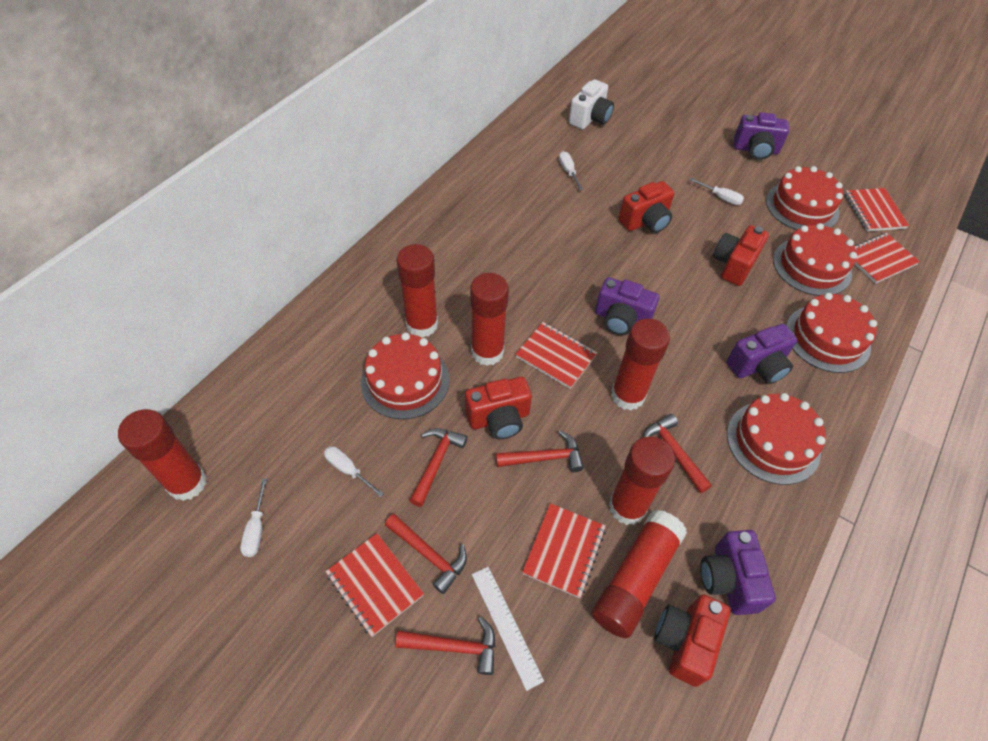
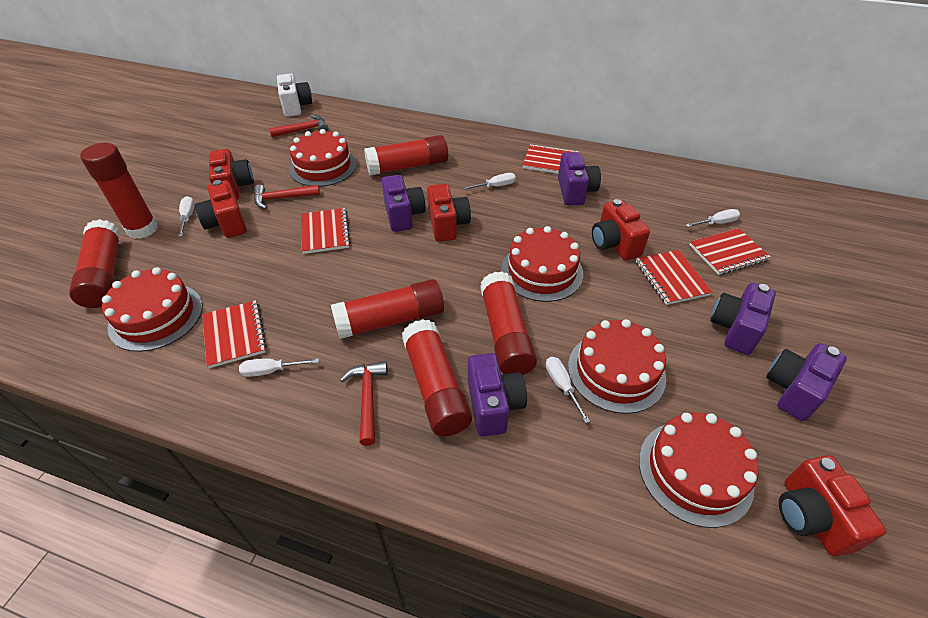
purple camera: [595,277,659,335] [700,530,776,615] [727,324,797,384] [734,112,789,160] = 4 -> [382,175,426,232] [468,353,527,437] [558,152,601,205] [710,283,776,355] [766,343,847,421] = 5
red camera: [465,377,532,439] [618,181,674,233] [654,594,730,687] [713,225,769,286] = 4 -> [194,180,247,238] [209,149,254,200] [427,184,471,242] [592,199,650,260] [779,455,886,556] = 5
red hammer: [385,514,467,594] [395,617,496,675] [409,428,468,507] [496,430,584,472] [643,414,712,493] = 5 -> [254,185,320,209] [269,115,328,137] [340,361,388,446] = 3
white ruler: [472,567,544,691] = 1 -> none = 0
white screwdriver: [241,479,267,557] [324,446,384,497] [559,151,583,190] [690,178,744,205] = 4 -> [178,196,195,237] [239,358,319,377] [463,173,516,190] [546,357,590,423] [686,209,740,227] = 5

